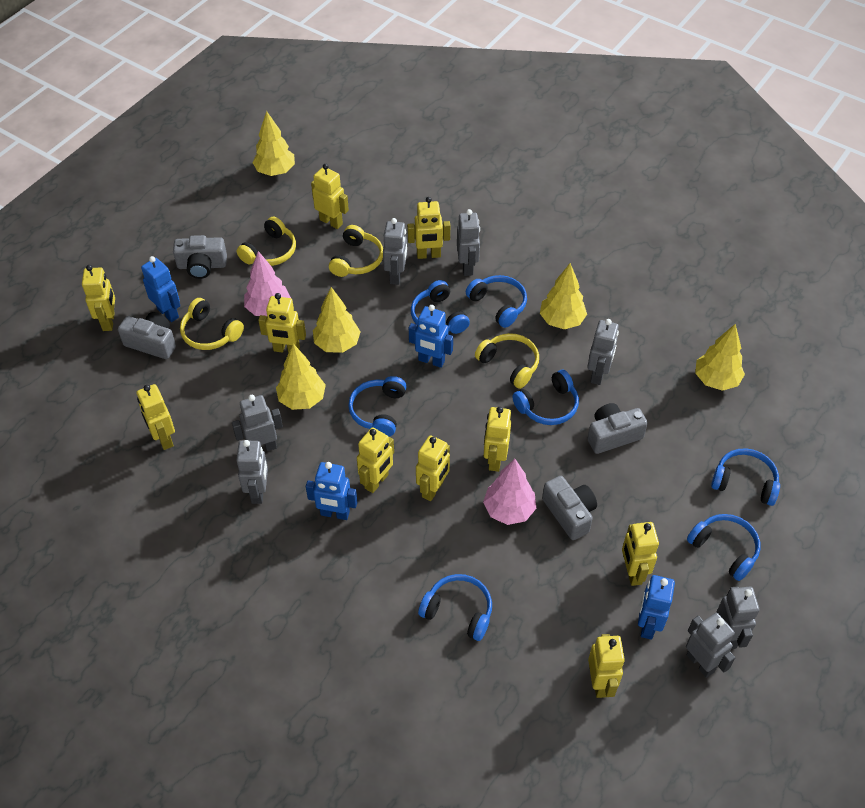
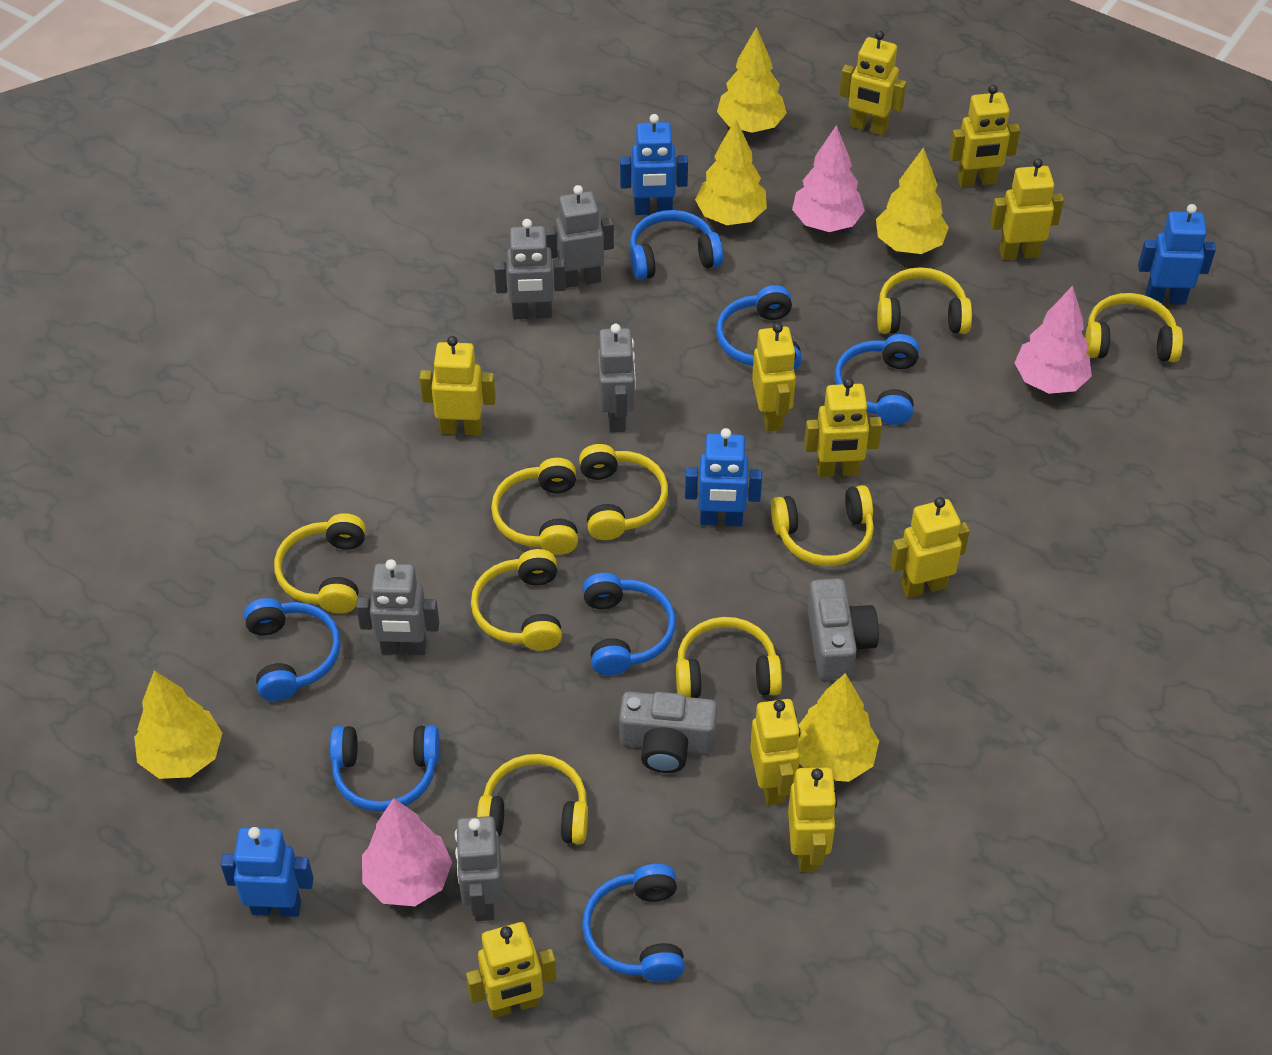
grey camera: [118,312,176,359] [173,235,227,279] [542,476,597,540] [587,403,648,454] = 4 -> [619,692,717,773] [807,578,879,680] = 2
grey robot: [232,395,283,451] [236,440,268,504] [383,218,407,285] [457,209,480,276] [587,319,619,385] [686,613,735,678] [716,586,759,649] = 7 -> [356,559,439,655] [455,816,503,921] [494,219,566,319] [545,185,614,288] [598,324,636,432] = 5
pink tree: [244,251,291,316] [483,459,536,525] = 2 -> [362,798,452,906] [792,125,865,232] [1015,286,1092,394] = 3
yellow headphones: [180,298,244,350] [237,216,296,266] [329,225,383,277] [475,333,539,389] = 4 -> [274,513,366,613] [471,549,562,651] [477,754,588,844] [491,458,578,555] [579,444,668,540] [676,617,782,698] [771,485,874,566] [877,267,972,334] [1085,293,1183,362] = 9

